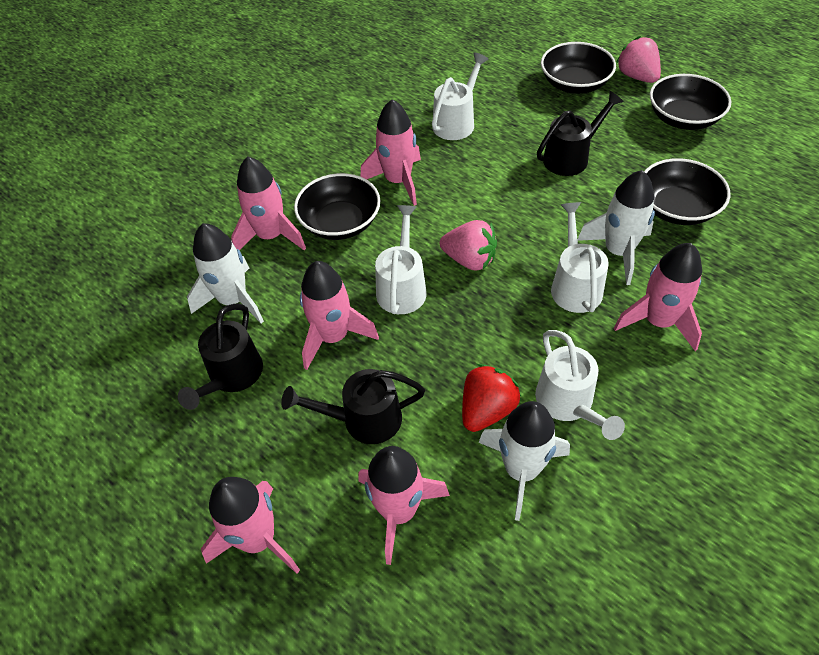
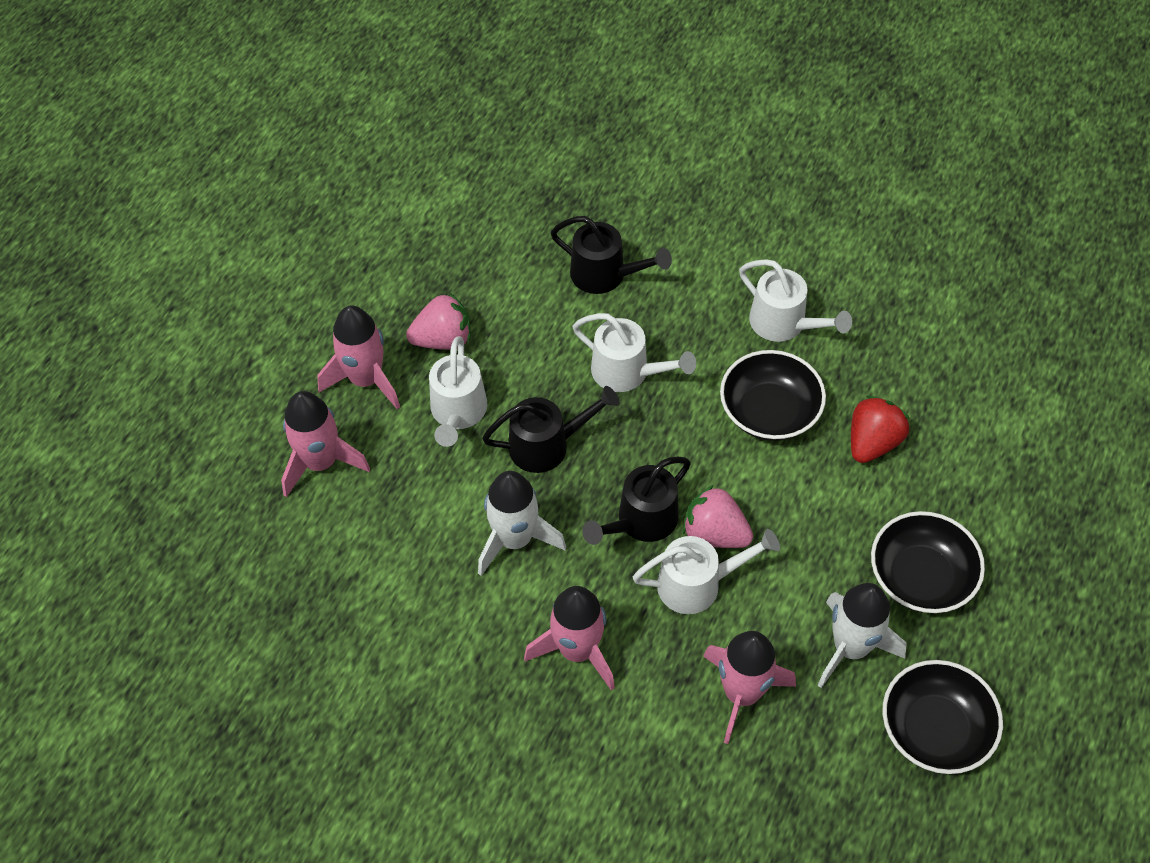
black bowl: [294,173,381,240] [541,42,616,94] [644,158,730,225] [650,74,731,130] = 4 -> [720,350,826,441] [871,511,985,613] [883,660,1003,774] = 3
pink rocket: [201,477,300,574] [231,156,306,250] [300,261,379,370] [358,446,450,565] [360,99,421,206] [614,243,702,351] = 6 -> [281,391,370,497] [317,305,400,409] [524,586,615,691] [703,631,796,744] = 4
white rocket: [187,223,264,324] [479,401,570,521] [577,170,655,285] = 3 -> [478,471,566,576] [817,583,907,688] = 2

